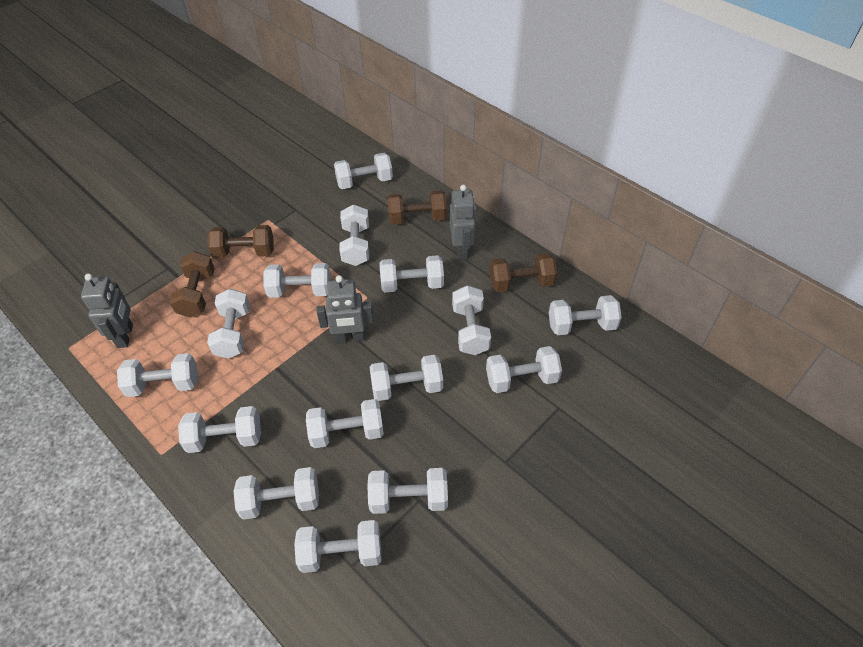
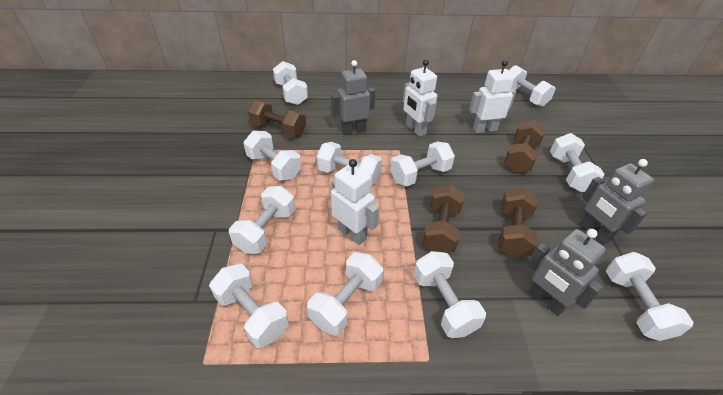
white dumbbell: [117,353,198,397] [178,406,261,453] [207,289,250,359] [234,467,319,520] [263,263,331,298] [294,520,381,573] [306,399,384,448] [334,153,393,189] [339,204,369,266] [367,468,448,514] [370,355,443,401] [380,255,444,292] [452,285,491,355] [486,346,562,393] [549,295,622,335] = 15 -> [209,264,289,348] [229,186,296,254] [243,131,301,181] [273,61,308,105] [307,252,383,336] [316,142,382,185] [390,142,455,186] [414,251,486,338] [509,65,556,107] [550,133,605,192] [606,252,694,341] = 11
white robot: none = 0 -> [331,159,379,245] [403,60,437,137] [469,60,516,133] = 3

